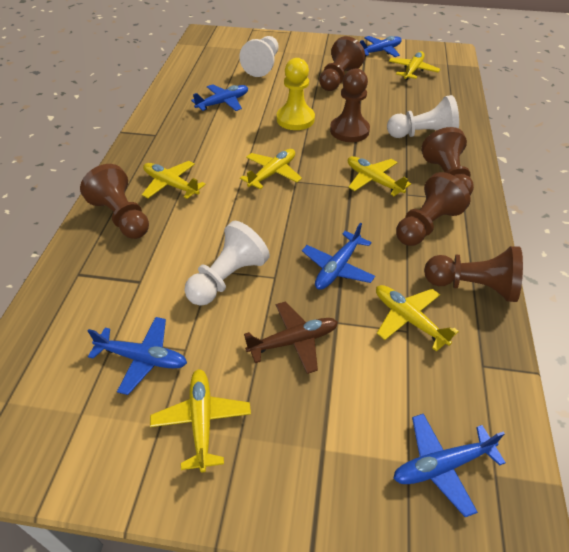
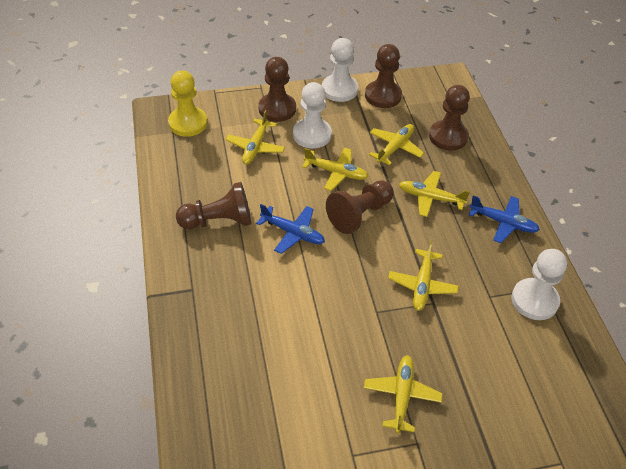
blue plane: [88,317,187,395] [191,84,248,111] [302,223,375,290] [360,36,402,57] [393,414,506,517] = 5 -> [256,204,325,254] [469,195,540,243] = 2
brown pawn: [80,164,149,239] [319,36,365,91] [330,69,370,142] [396,172,470,246] [421,127,474,195] [424,246,523,302] = 6 -> [176,182,251,229] [258,57,296,122] [326,180,394,234] [365,44,402,108] [429,85,470,151] = 5
brown plane: [244,301,338,374] = 1 -> none = 0

